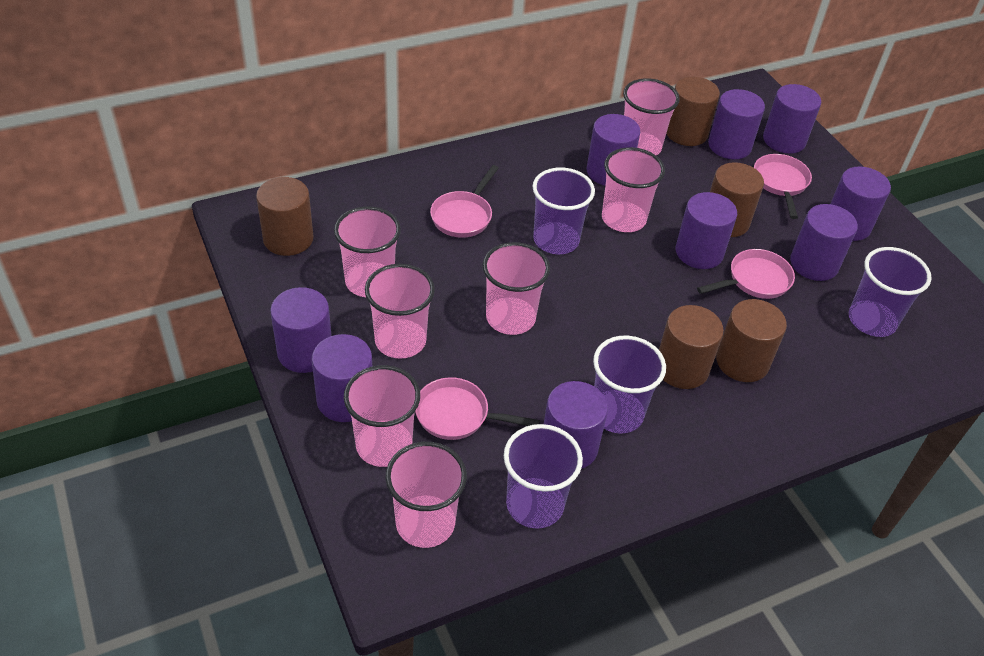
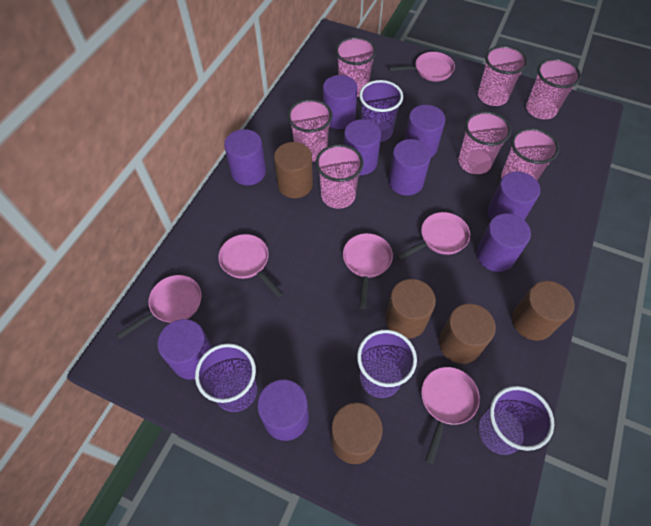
pink pan: [415,377,540,440] [430,165,499,238] [697,249,795,299] [754,154,812,219] = 4 -> [116,275,201,339] [218,234,283,298] [343,233,393,309] [389,52,455,81] [396,212,470,260] [421,367,480,464] = 6

